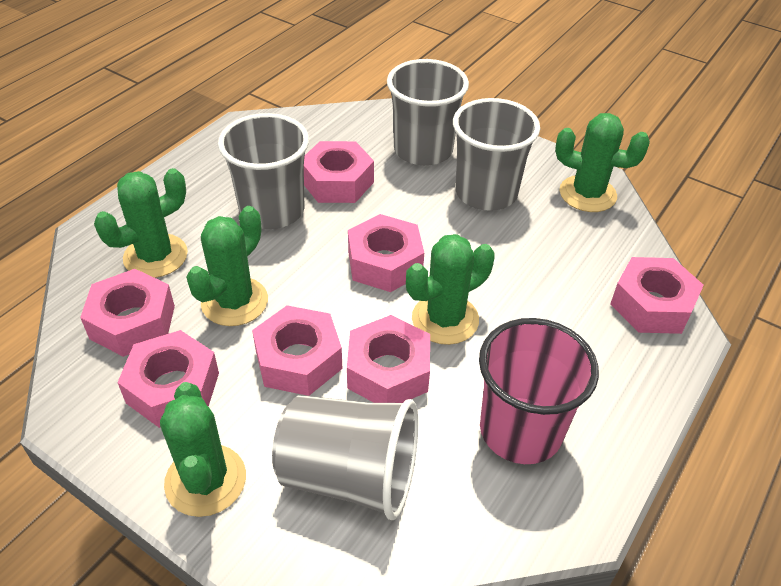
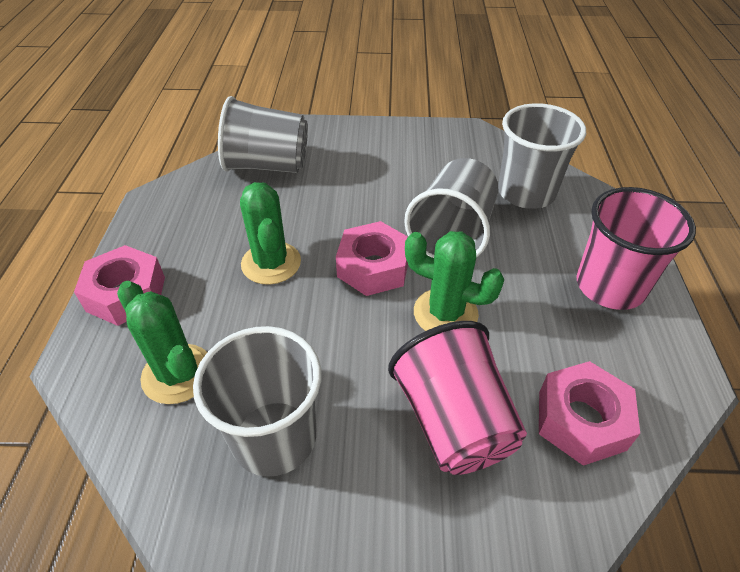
green cactus: [94,168,188,278] [160,382,246,517] [186,206,268,326] [406,234,495,345] [555,113,650,212] = 5 -> [117,281,207,404] [240,182,301,285] [405,231,504,331] = 3
pink cup: [479,318,599,464] = 1 -> [388,321,527,475] [576,187,696,310] = 2
pink nut: [80,269,175,357] [117,330,219,428] [252,305,343,396] [304,141,374,203] [347,315,430,403] [348,214,424,292] [610,257,704,334] = 7 -> [74,245,165,326] [336,221,408,296] [539,361,640,466] = 3

